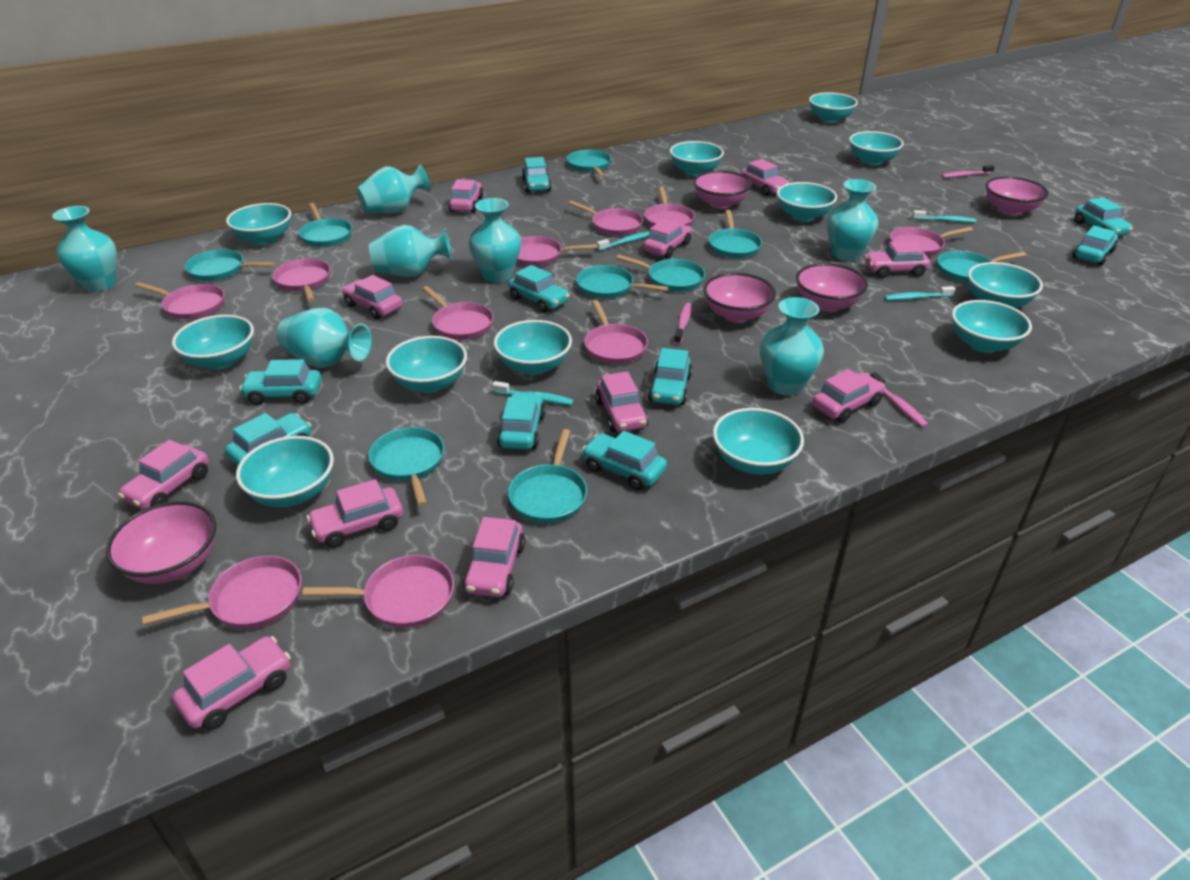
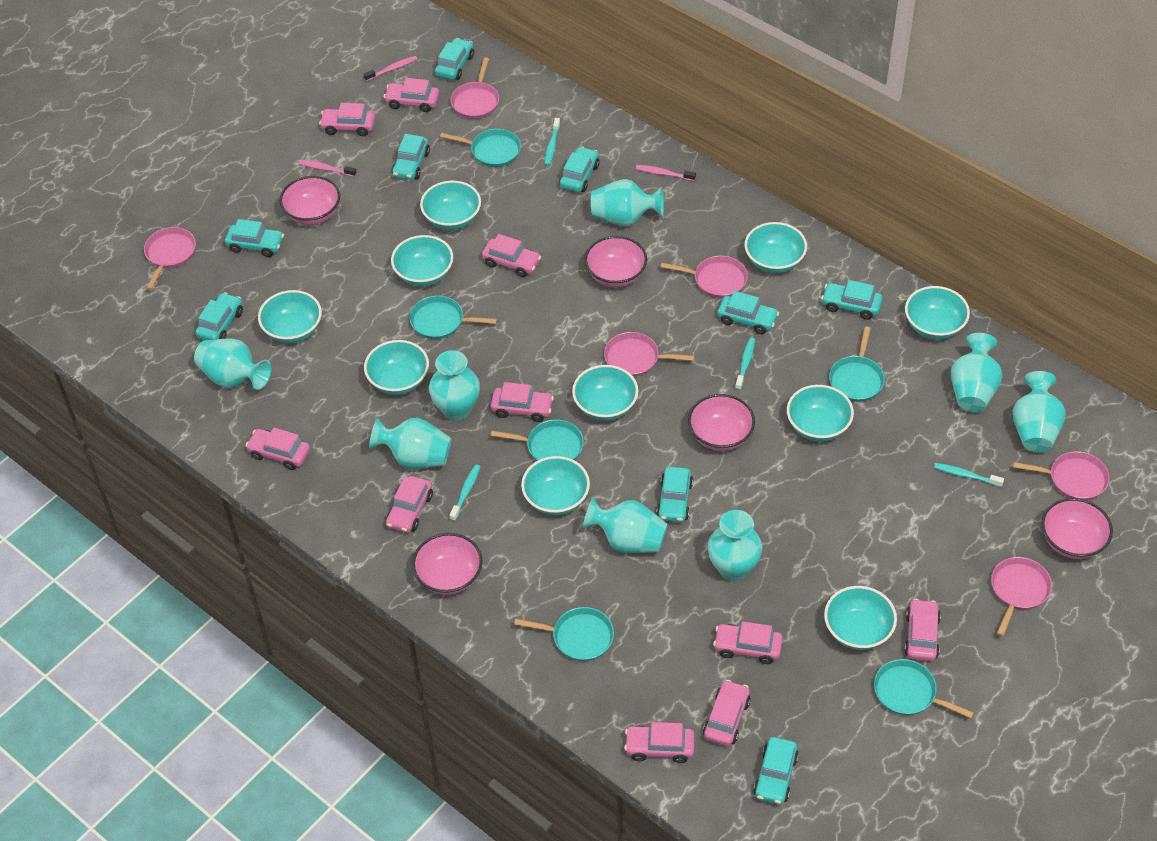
pink car: [118,440,209,509] [172,636,291,730] [307,479,403,548] [342,275,402,319] [448,179,484,213] [463,517,525,597] [595,371,648,432] [644,219,691,259] [741,159,789,196] [812,369,885,423] [865,241,930,278] = 11 -> [246,428,310,470] [319,103,375,136] [384,78,439,112] [386,476,433,533] [482,234,541,277] [491,382,554,422] [624,722,695,763] [703,680,751,746] [713,622,782,664] [904,599,941,661] = 10
pink pan: [135,282,225,319] [142,556,302,629] [272,259,331,302] [302,555,454,628] [422,286,494,340] [516,236,597,266] [568,201,643,236] [584,300,648,364] [644,187,695,227] [890,227,973,256] = 10 -> [144,227,196,290] [450,57,499,119] [604,332,694,377] [661,256,748,298] [991,557,1052,636] [1013,451,1110,500] = 6
turquoise bowl: [172,315,254,369] [226,203,291,245] [236,436,334,507] [386,336,467,393] [494,320,572,375] [670,141,724,176] [713,408,804,475] [777,182,837,222] [809,92,858,123] [849,131,904,165] [952,300,1032,353] [968,262,1043,308] = 12 -> [258,290,322,343] [364,340,429,395] [391,235,453,287] [420,181,481,230] [521,456,590,515] [572,365,638,421] [744,222,807,273] [787,385,854,442] [824,586,897,650] [905,286,970,340] = 10
turquoise pan: [185,249,275,281] [299,203,352,247] [368,427,445,506] [508,429,587,523] [567,150,611,177] [576,265,669,298] [616,254,705,291] [709,210,762,258] [937,251,1026,283] = 9 -> [409,295,497,339] [440,129,521,167] [491,419,584,461] [514,607,614,661] [829,327,885,402] [874,659,974,718] = 6
turquoise vase: [52,206,117,292] [277,308,372,368] [357,164,431,213] [369,225,452,277] [469,198,521,283] [760,297,824,396] [827,179,878,261] = 7 -> [194,338,271,390] [369,417,452,469] [429,350,480,421] [582,498,668,553] [591,179,664,226] [708,510,762,581] [951,333,1003,412] [1012,371,1066,452] = 8

